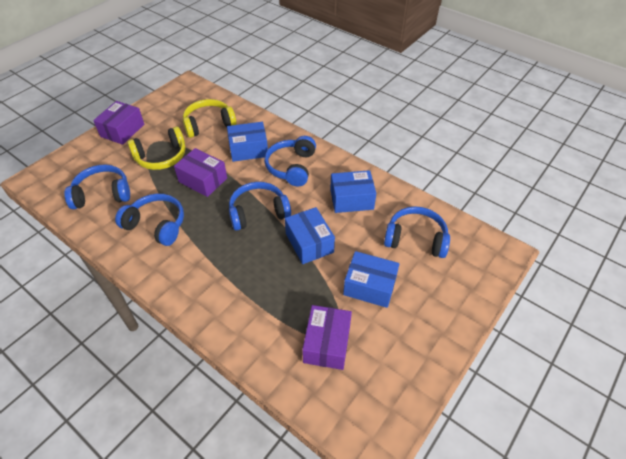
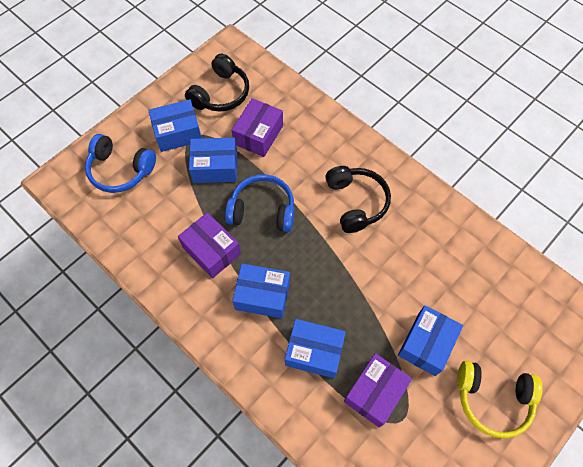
black headphones: none = 0 -> [185,54,249,112] [325,166,391,233] = 2
blue box: [227,122,268,162] [285,207,335,264] [330,170,376,213] [343,251,399,308] = 4 -> [148,99,202,152] [189,138,237,183] [232,263,290,318] [285,319,346,378] [398,305,463,376] = 5
blue headphones: [64,164,130,209] [115,194,184,246] [229,182,291,231] [264,136,316,187] [384,206,450,258] = 5 -> [85,134,156,193] [225,174,294,232] = 2
yellow headphones: [127,126,186,170] [183,99,237,138] = 2 -> [457,361,542,438] = 1

